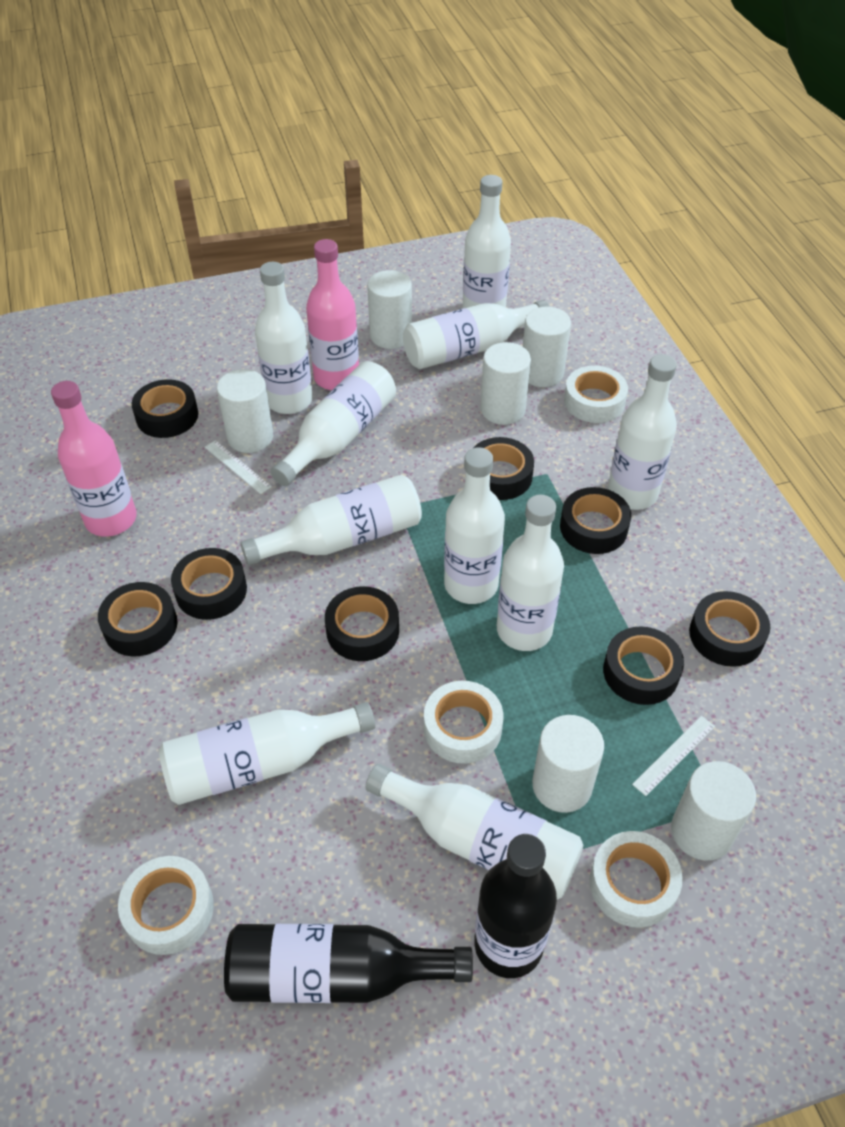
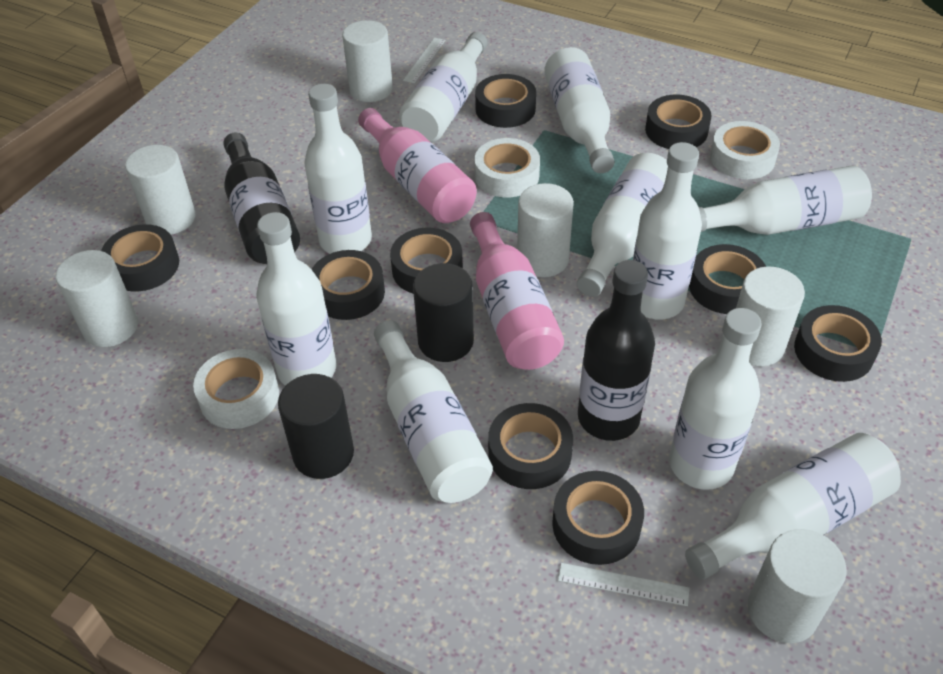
black cylinder: none = 0 -> [278,374,354,479] [413,263,474,362] = 2
black tape: [98,582,178,656] [132,379,198,438] [171,548,247,620] [325,586,399,661] [473,437,534,500] [560,487,631,554] [603,626,684,705] [689,591,770,667] = 8 -> [101,224,179,292] [312,250,385,320] [390,228,463,294] [475,74,536,128] [488,403,573,489] [552,471,644,565] [645,95,711,149] [689,244,766,314] [794,305,882,382] = 9
white tape: [118,856,214,955] [424,681,503,764] [564,366,628,423] [590,831,683,928] = 4 -> [193,349,279,429] [475,138,540,197] [710,121,780,179] = 3

